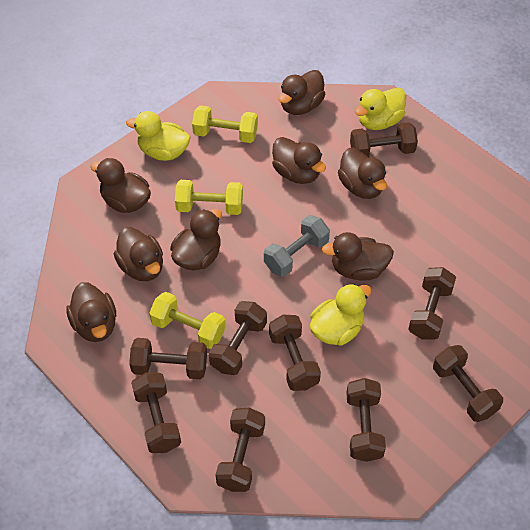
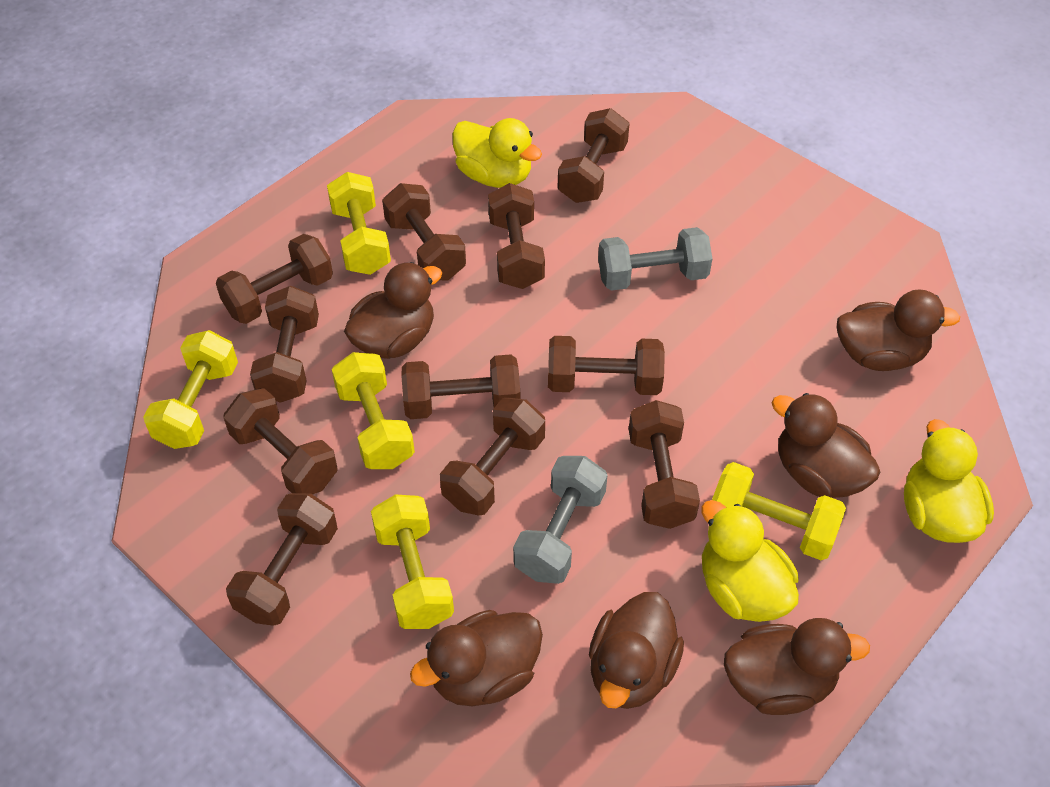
brown duck: [66,282,116,342] [90,158,151,213] [114,227,163,281] [170,209,222,270] [272,137,326,184] [278,70,326,115] [322,232,394,281] [338,148,387,199] = 8 -> [344,262,442,359] [410,610,543,706] [589,592,684,709] [724,618,870,715] [772,393,880,498] [837,289,960,371] = 6
brown dumbbell: [129,338,207,379] [131,373,181,453] [209,301,267,375] [216,408,265,492] [269,315,321,391] [346,378,386,462] [350,122,418,157] [408,267,456,339] [433,345,503,422] = 9 -> [216,234,333,324] [223,388,337,494] [226,493,338,626] [250,286,319,403] [382,183,466,281] [401,355,520,419] [440,398,545,515] [488,183,545,289] [548,336,665,395] [557,108,630,203] [629,400,700,529] = 11
grey dumbbell: [264,215,330,277] = 1 -> [513,456,607,584] [598,227,713,291] = 2
yellow dumbbell: [149,292,226,349] [175,180,243,215] [192,105,258,143] = 3 -> [143,330,238,449] [327,172,391,275] [332,352,415,469] [371,494,454,629] [712,462,846,560] = 5

